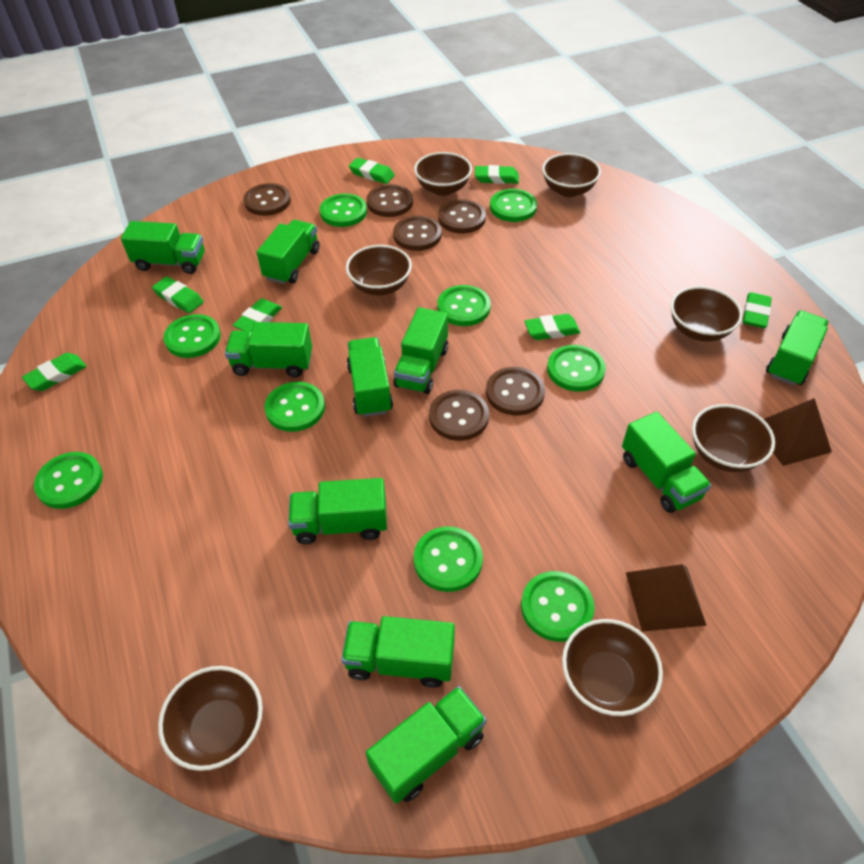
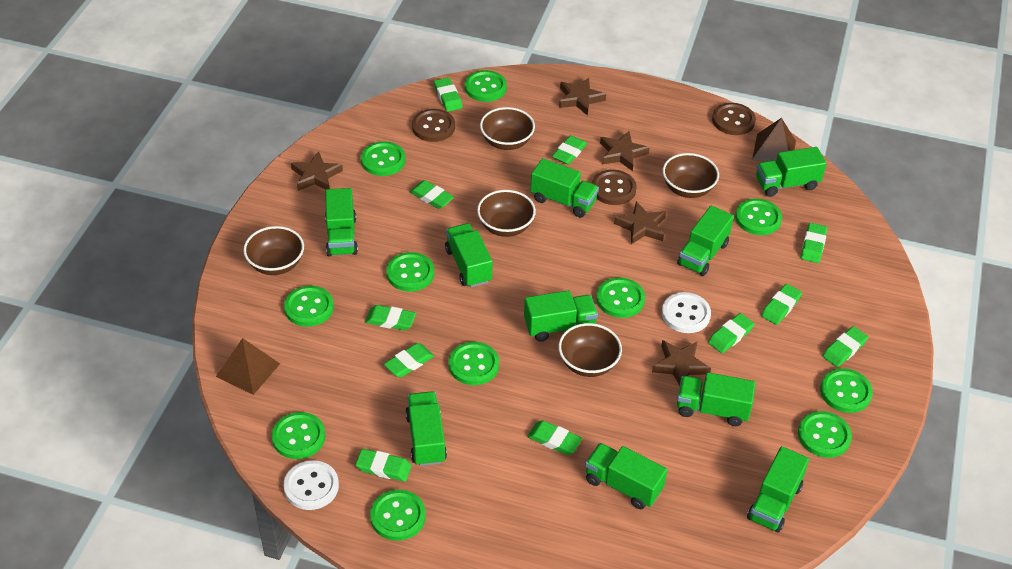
brown bowl: [158,666,263,771] [346,245,412,295] [414,152,472,196] [542,153,601,197] [562,619,663,716] [670,286,743,341] [692,404,775,472] = 7 -> [243,226,304,275] [477,190,536,237] [480,107,535,150] [558,323,622,377] [663,153,719,198] = 5
brown button: [243,183,291,216] [367,184,413,217] [393,216,442,251] [429,390,489,441] [438,200,486,233] [486,367,545,415] = 6 -> [412,109,455,142] [592,170,637,205] [712,103,756,135] = 3
brown star: none = 0 -> [291,151,343,191] [559,78,606,116] [600,131,649,171] [614,202,666,245] [652,340,711,386] = 5
green button: [34,452,103,509] [163,314,221,358] [264,382,325,432] [320,194,367,227] [414,526,483,592] [438,285,491,326] [490,189,537,222] [521,571,595,642] [547,345,606,392] = 9 -> [271,412,325,459] [284,286,334,327] [361,141,405,176] [370,490,426,541] [386,252,434,291] [449,342,499,385] [465,70,507,102] [596,277,645,318] [735,199,782,235] [798,411,852,458] [820,368,873,413] = 11
green eraser: [22,353,87,391] [152,277,204,313] [233,298,282,331] [349,158,395,184] [475,165,519,184] [524,314,580,340] [743,292,772,328] = 7 -> [355,449,412,482] [365,305,416,330] [384,343,434,377] [410,180,454,209] [434,77,463,112] [527,421,582,455] [552,135,587,165] [708,313,754,353] [761,284,802,325] [801,223,827,263] [823,326,868,367] = 11
white button: none = 0 -> [284,460,339,510] [662,292,711,333] = 2

